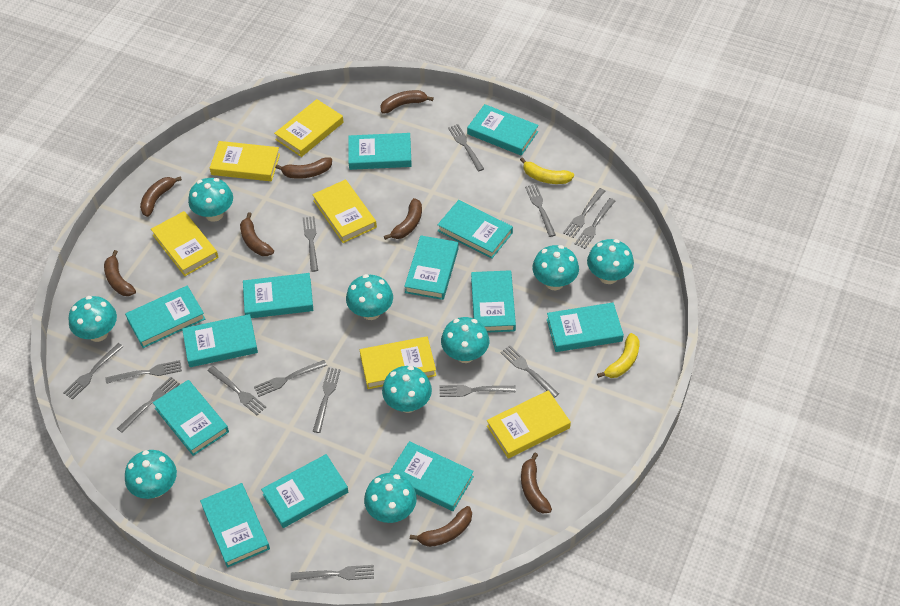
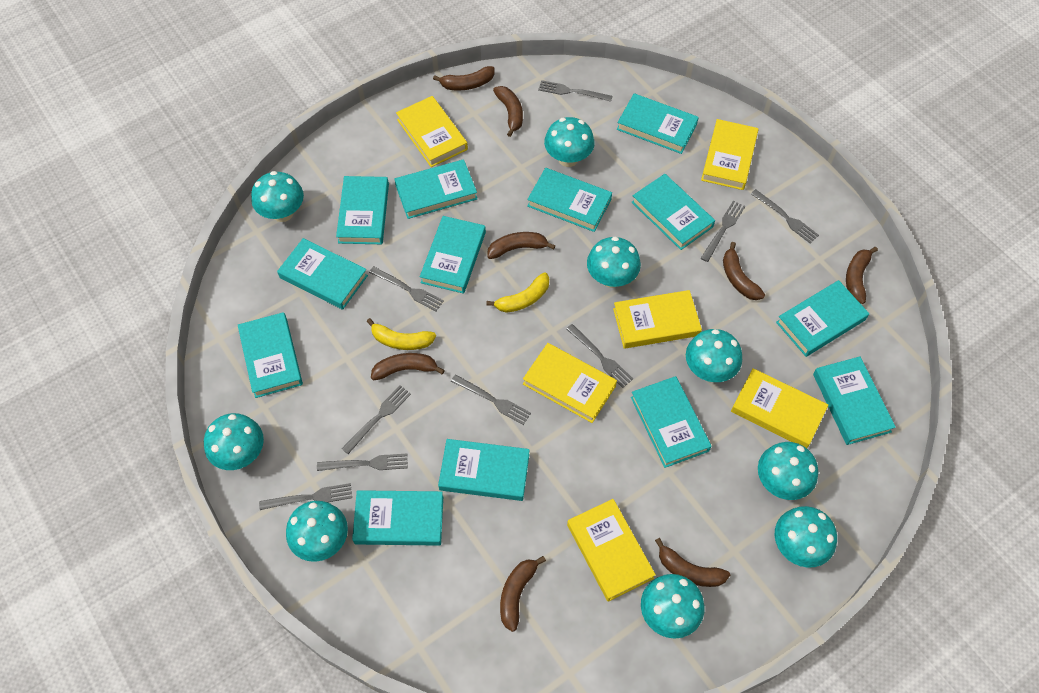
grey fork: [63,343,124,400] [105,360,182,384] [117,377,180,433] [207,366,266,415] [254,360,327,397] [291,565,374,581] [303,216,318,272] [313,368,341,433] [440,385,516,397] [448,124,484,171] [500,346,559,398] [525,184,556,237] [563,188,605,238] [575,198,615,249] = 14 -> [259,483,352,510] [317,453,408,471] [342,385,411,454] [369,266,444,311] [451,374,531,425] [538,80,612,102] [566,324,633,388] [701,201,745,262] [751,189,819,243] = 9

